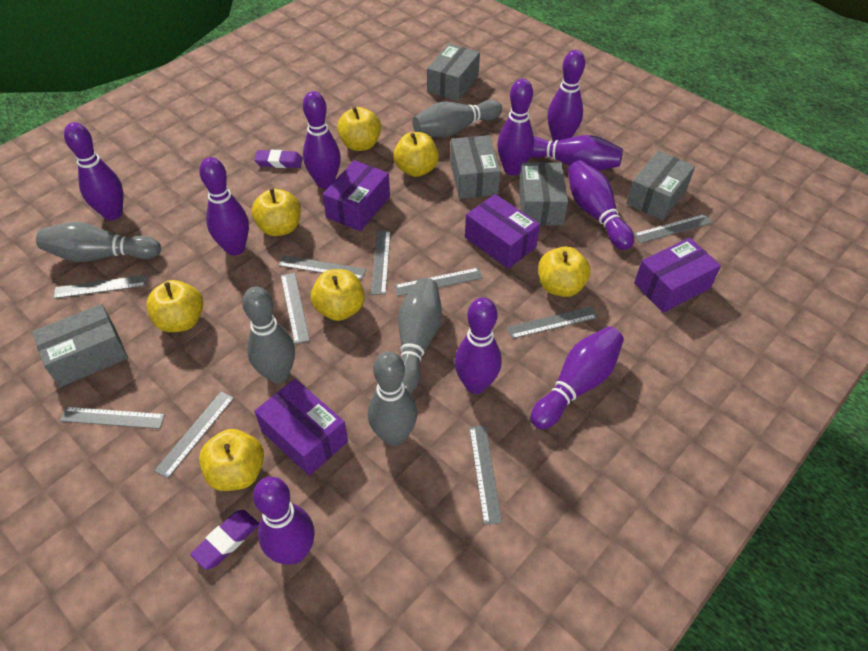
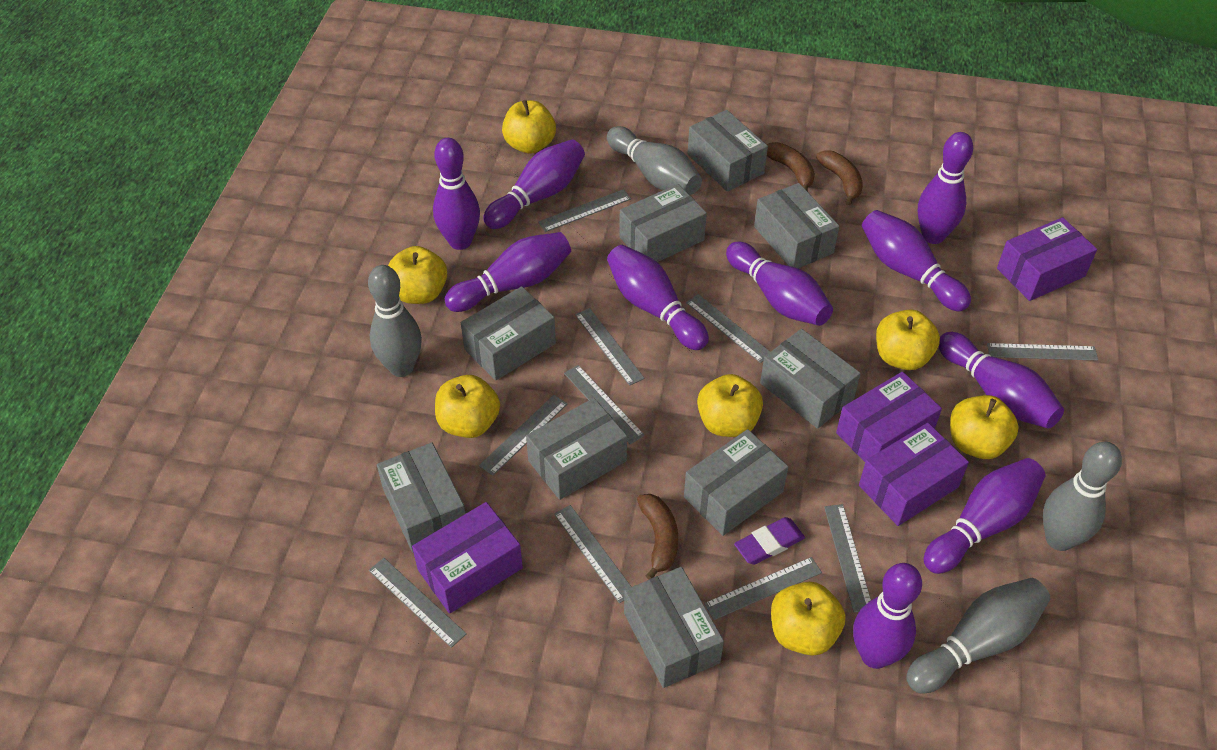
brown banana: none = 0 -> [637,494,678,579] [767,142,815,192] [816,150,863,205] = 3
grey bowling pin: [36,222,161,262] [242,287,295,384] [368,351,417,446] [398,278,442,393] [412,100,502,138] = 5 -> [368,265,422,377] [607,126,702,195] [906,578,1050,693] [1043,442,1122,551] = 4
grey box: [32,304,128,387] [427,44,480,101] [450,135,501,199] [519,162,568,225] [626,150,695,220] = 5 -> [377,442,466,552] [461,286,556,381] [526,398,627,500] [619,184,707,262] [624,567,724,688] [684,429,788,536] [687,110,768,191] [754,183,839,268] [760,329,861,429] = 9
purple eraser: [190,510,259,570] [254,150,303,168] = 2 -> [734,517,805,565] = 1

